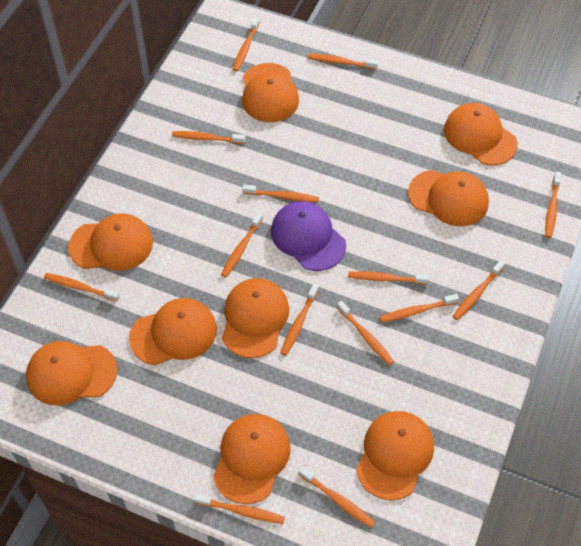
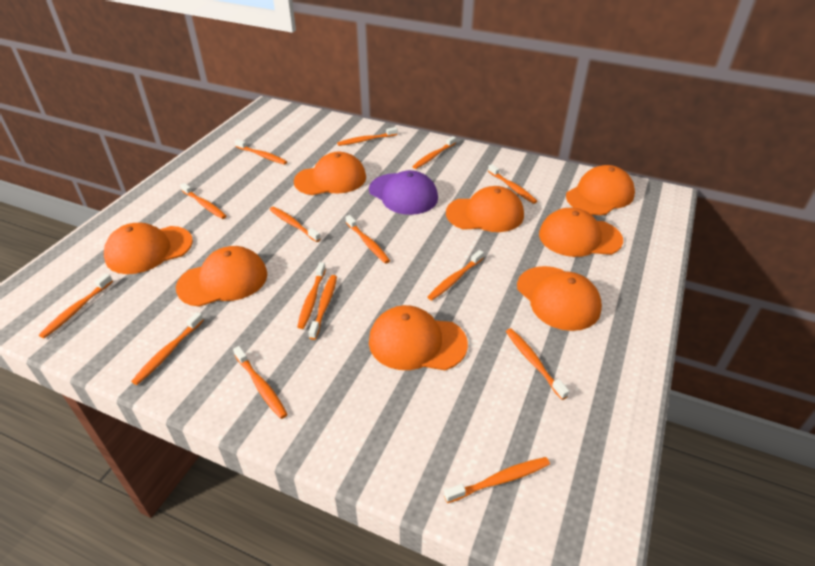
orange cap: [26,341,117,405] [68,214,153,271] [129,298,217,365] [213,414,291,504] [222,278,289,358] [242,63,299,122] [356,411,434,500] [408,170,489,226] [444,103,518,165] = 9 -> [104,223,193,274] [176,246,267,307] [294,152,366,195] [369,305,468,370] [446,186,524,232] [517,266,602,331] [539,208,623,257] [566,165,635,215] = 8
orange toothbrush: [44,273,120,301] [172,131,245,144] [194,494,285,524] [221,212,263,277] [233,17,260,71] [242,184,319,203] [280,284,319,356] [298,466,375,528] [308,54,378,70] [337,301,394,366] [348,271,430,284] [379,294,459,323] [452,260,505,320] [545,172,561,238] = 14 -> [39,274,113,338] [131,312,204,385] [180,183,227,219] [233,346,288,419] [235,139,287,165] [269,206,321,242] [297,262,326,329] [308,275,337,340] [337,127,397,146] [346,215,390,264] [412,136,456,169] [427,250,484,301] [444,457,550,503] [488,164,537,204] [506,328,569,400] = 15

